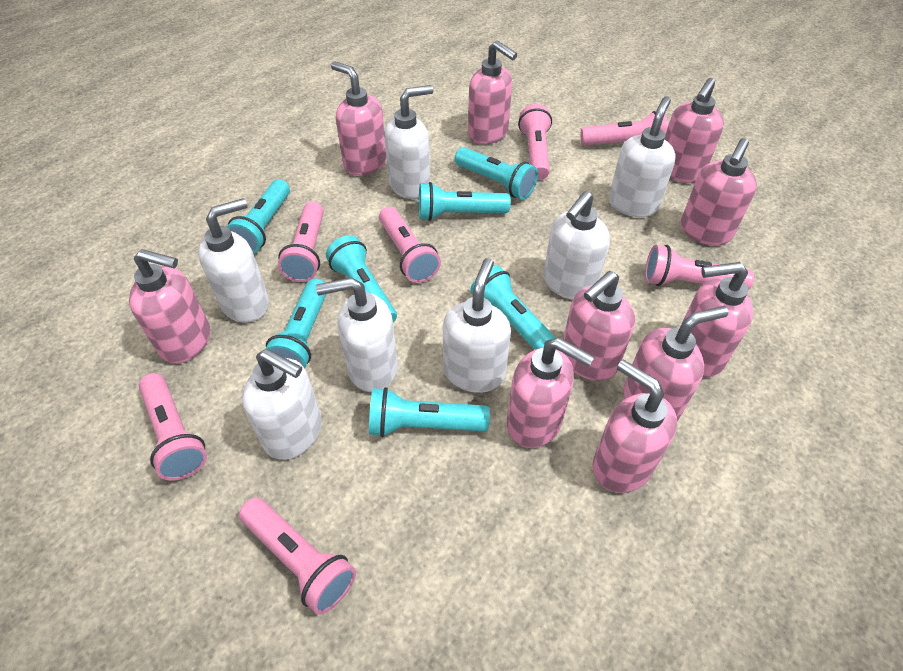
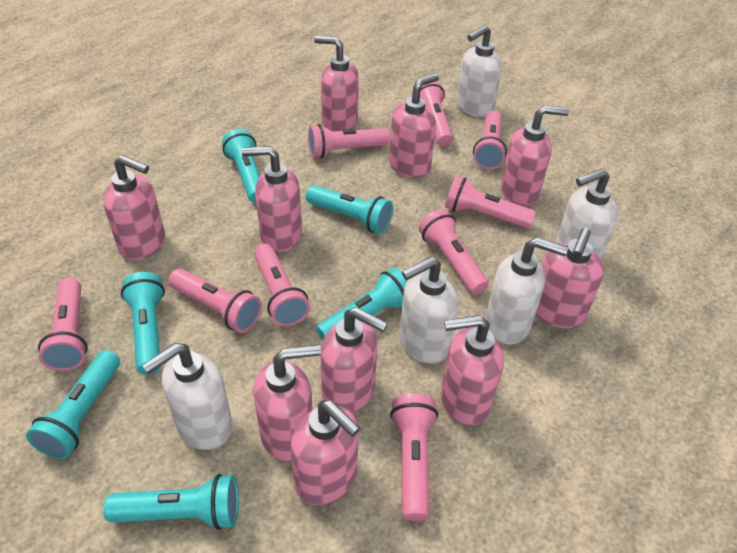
pink flashlight: [139,373,207,480] [239,497,356,615] [278,201,324,282] [379,207,441,283] [518,104,552,180] [581,111,668,146] [645,245,754,289] = 7 -> [38,278,88,371] [169,269,262,333] [254,244,310,326] [308,124,389,158] [390,393,438,521] [419,209,489,295] [420,81,453,147] [445,176,536,228] [473,111,507,170] = 9
turquoise flashlight: [227,179,290,254] [265,279,326,368] [326,235,397,322] [369,387,490,437] [419,182,511,221] [455,147,538,200] [470,265,556,350] = 7 -> [26,350,120,459] [103,474,239,530] [121,272,165,374] [222,129,260,203] [306,185,393,234] [316,268,408,341] = 6
white soap dispenser: [198,198,269,323] [242,349,322,460] [316,277,398,392] [384,85,433,199] [443,258,511,393] [543,191,610,300] [609,96,676,217] = 7 -> [142,343,233,450] [399,257,458,364] [457,25,502,117] [485,237,568,345] [555,168,618,260] = 5

